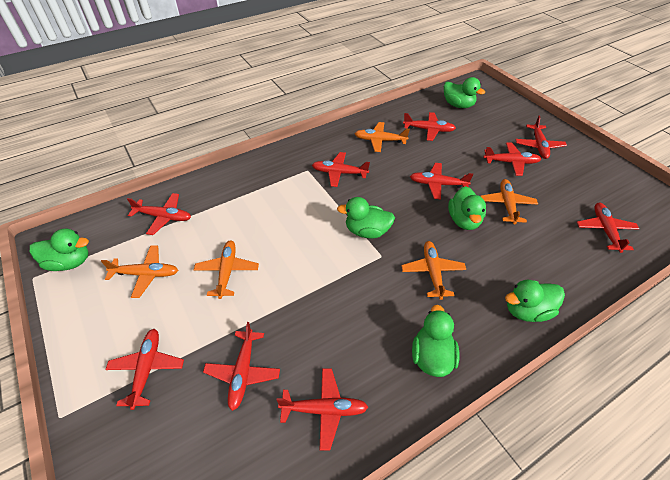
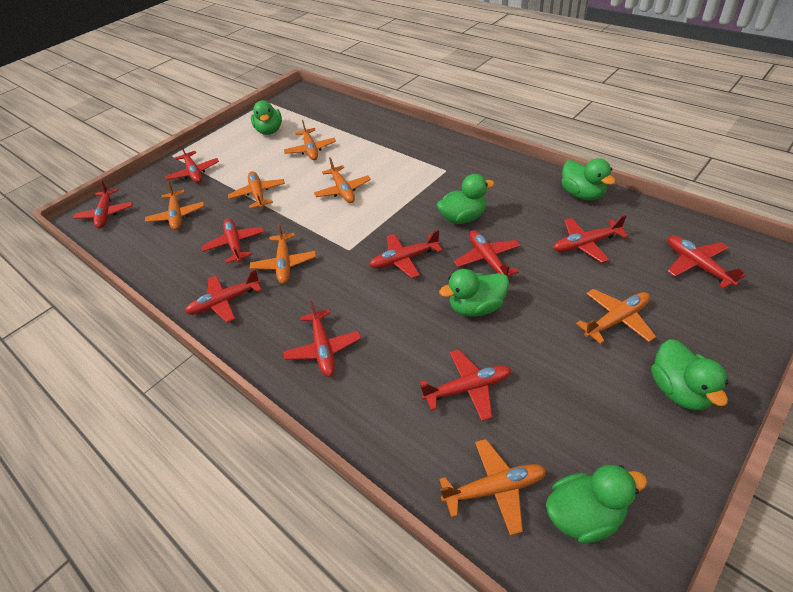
orange plane: [101,245,178,298] [194,240,259,299] [355,122,410,152] [401,241,466,300] [480,179,538,225] = 5 -> [145,182,204,230] [228,171,285,209] [250,223,316,284] [284,120,336,160] [314,157,371,203] [439,439,546,536] [576,289,656,344] = 7

